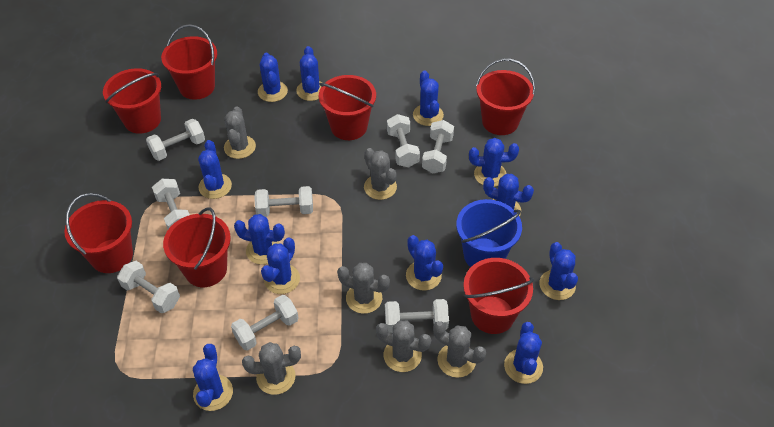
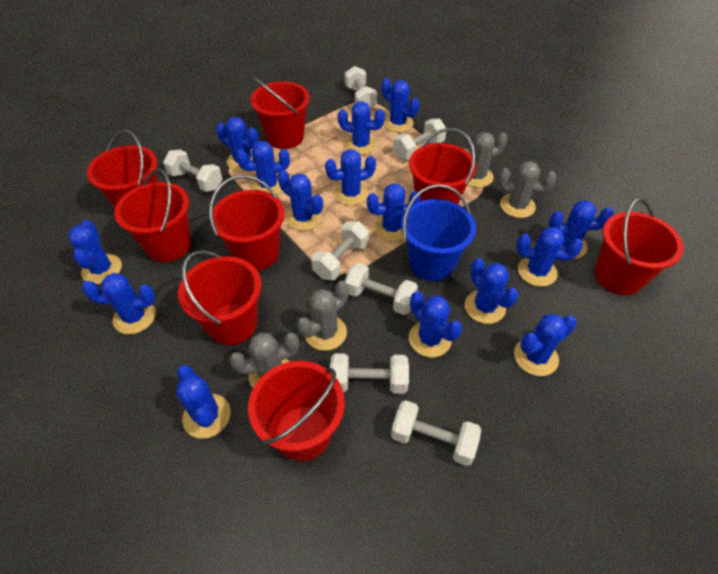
blue cactus: [193,344,233,411] [198,140,232,199] [234,214,285,265] [258,53,288,102] [261,237,300,294] [296,46,322,101] [406,235,443,291] [413,70,444,126] [469,138,519,187] [483,174,534,217] [504,322,543,384] [539,242,578,300] = 12 -> [68,220,122,284] [82,273,156,334] [177,365,231,439] [216,117,259,171] [236,141,290,195] [278,170,323,231] [325,149,376,205] [338,101,385,155] [367,183,421,241] [382,78,419,132] [409,291,462,357] [465,258,519,324] [514,314,577,376] [516,227,583,287] [549,200,614,259] = 15
grey cactus: [224,106,256,159] [242,342,301,395] [337,263,390,314] [364,148,397,200] [376,321,431,372] [433,321,486,378] = 6 -> [229,333,299,388] [297,281,349,351] [464,132,507,188] [498,161,557,218] = 4
red bucket: [64,193,133,273] [103,68,161,134] [161,24,217,100] [163,207,231,287] [319,75,376,140] [463,258,534,334] [476,59,535,135] = 7 -> [87,130,158,208] [114,168,191,262] [178,251,262,345] [209,175,284,271] [248,361,345,461] [250,77,310,149] [409,128,477,204] [595,198,684,295] = 8
white dumbbell: [117,261,180,313] [146,119,205,161] [152,179,190,229] [231,295,298,351] [254,186,313,217] [385,299,449,333] [387,114,420,167] [422,120,454,173] = 8 -> [163,150,222,192] [311,221,369,280] [330,353,409,394] [344,263,418,315] [345,66,377,109] [391,400,481,466] [393,119,446,160] = 7

